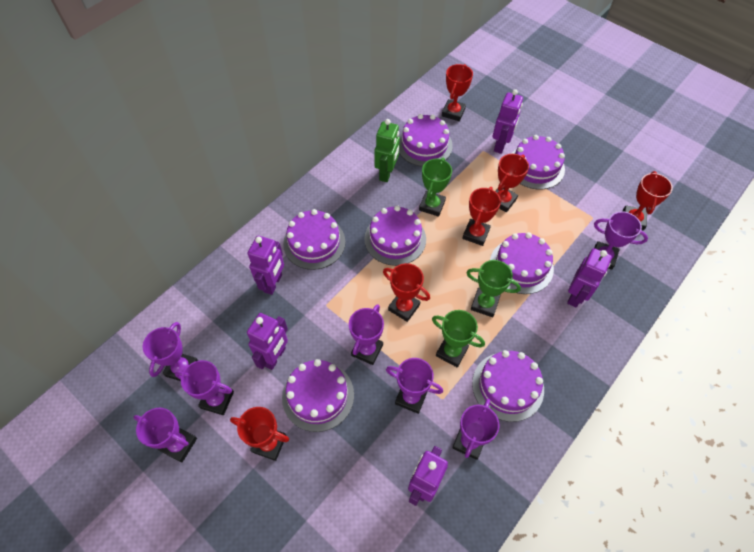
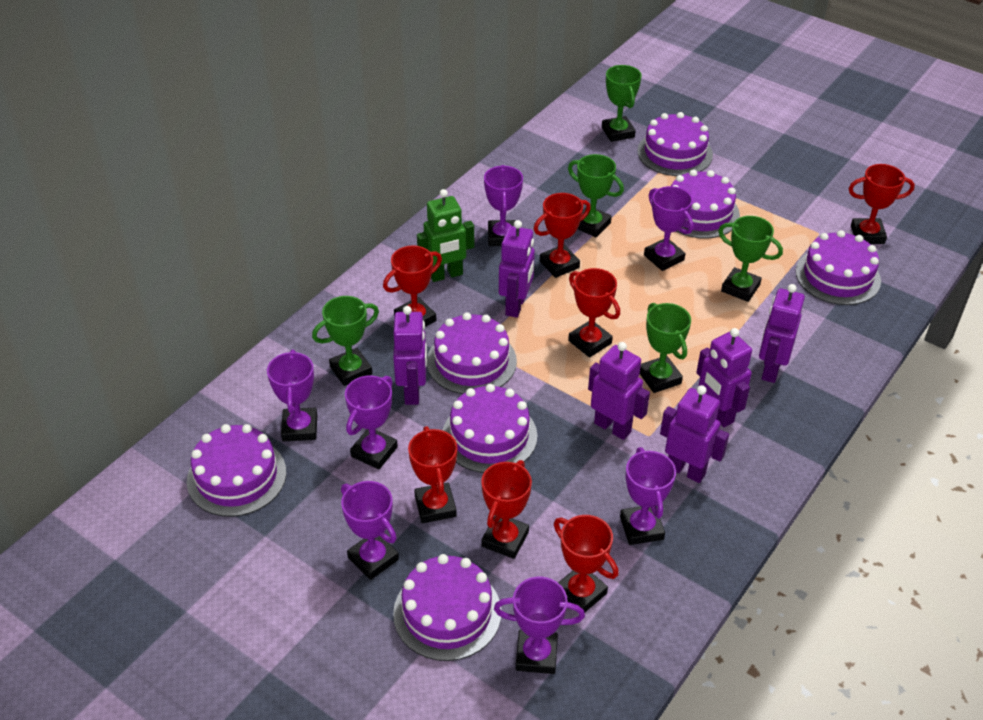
green trophy: [419,158,452,217] [432,310,485,367] [467,260,521,317] = 3 -> [312,296,379,386] [568,154,624,237] [602,65,642,142] [640,303,691,393] [718,216,783,302] = 5
purple robot: [247,313,288,370] [248,236,284,295] [408,446,448,506] [492,89,523,154] [567,248,612,307] = 5 -> [393,306,427,405] [499,220,535,318] [588,342,650,440] [660,385,729,483] [696,328,752,427] [759,284,805,383] = 6
red trophy: [230,407,289,461] [383,263,430,322] [442,64,473,121] [462,187,501,246] [495,154,529,212] [623,171,673,230] = 6 -> [383,245,442,327] [408,426,457,523] [481,460,532,559] [533,193,591,278] [554,515,619,613] [568,268,620,358] [848,164,915,244] = 7

